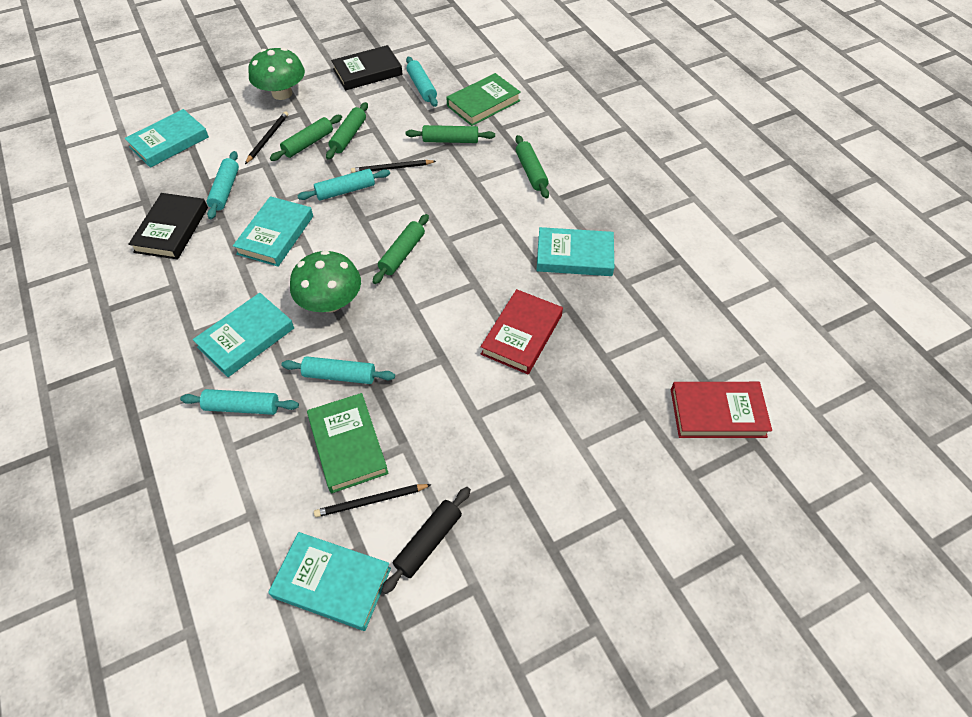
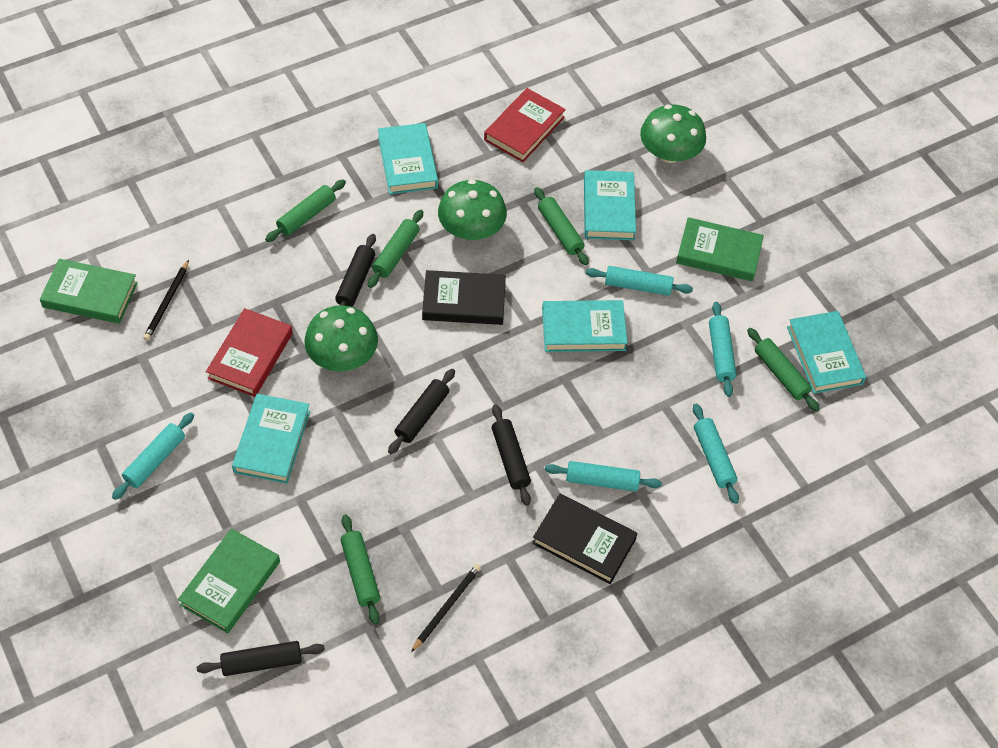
black pencil: [245,111,288,164] [314,484,432,517] [351,160,436,173] = 3 -> [143,260,189,340] [411,564,481,652] = 2
black rolling pin: [382,487,471,594] = 1 -> [197,641,325,676] [335,234,376,307] [388,369,455,454] [492,404,531,506] = 4
green book: [307,393,389,493] [447,73,521,126] = 2 -> [40,259,138,324] [178,528,280,633] [676,217,764,281] = 3
green mushroom: [248,48,305,100] [290,250,361,312] = 2 -> [304,305,378,372] [438,179,507,240] [640,104,706,163] = 3

